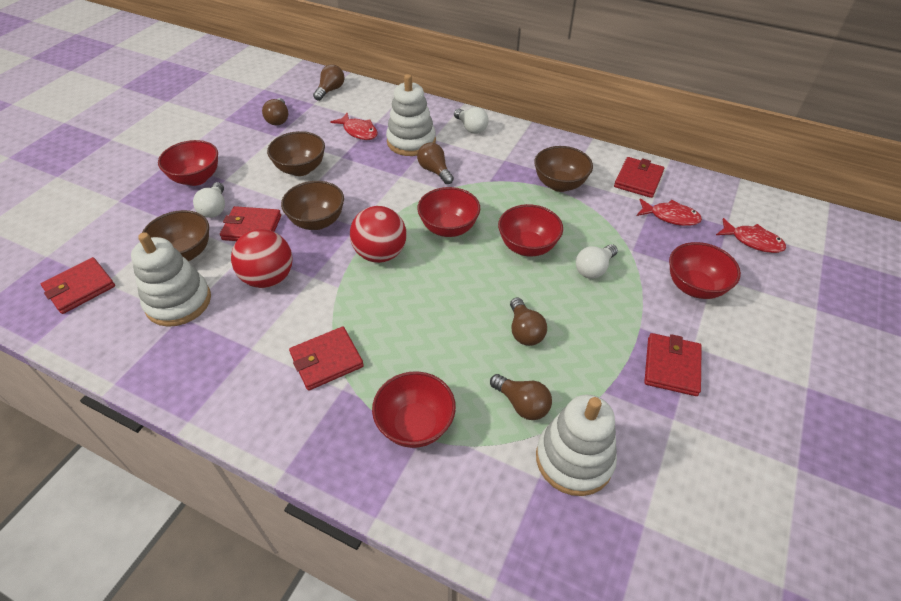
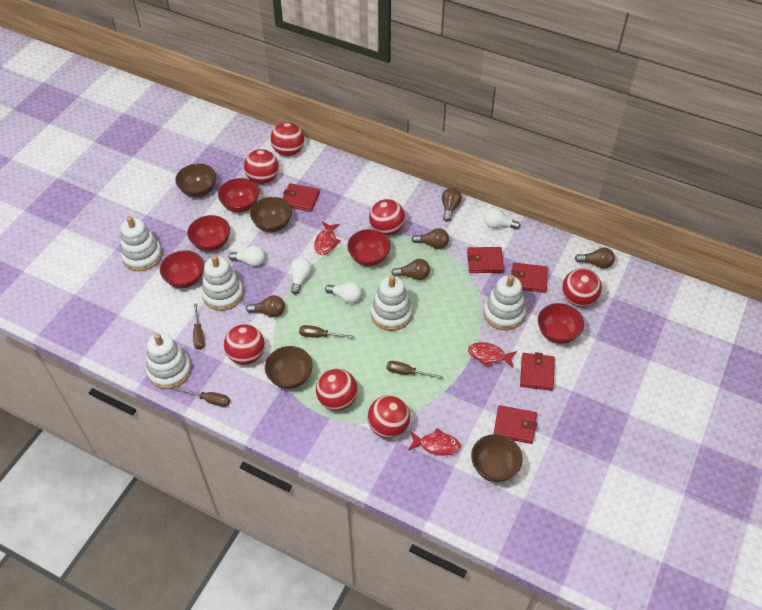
brown screwdriver: none = 0 -> [174,387,230,407] [193,304,205,350] [299,325,354,339] [387,361,443,379] = 4
red ball: [231,229,292,288] [350,206,406,263] = 2 -> [224,324,265,365] [244,149,279,184] [270,122,304,156] [316,369,358,411] [367,395,410,438] [369,199,405,236] [562,268,602,307] = 7
white light bulb: [193,182,225,218] [454,107,489,134] [576,244,618,279] = 3 -> [229,245,265,266] [290,257,312,294] [325,282,362,303] [484,208,520,229] = 4
white stacking toy: [131,232,211,327] [386,74,436,156] [536,395,617,496] = 3 -> [121,216,162,271] [146,333,192,389] [201,255,244,311] [371,275,412,331] [483,275,526,330] = 5

